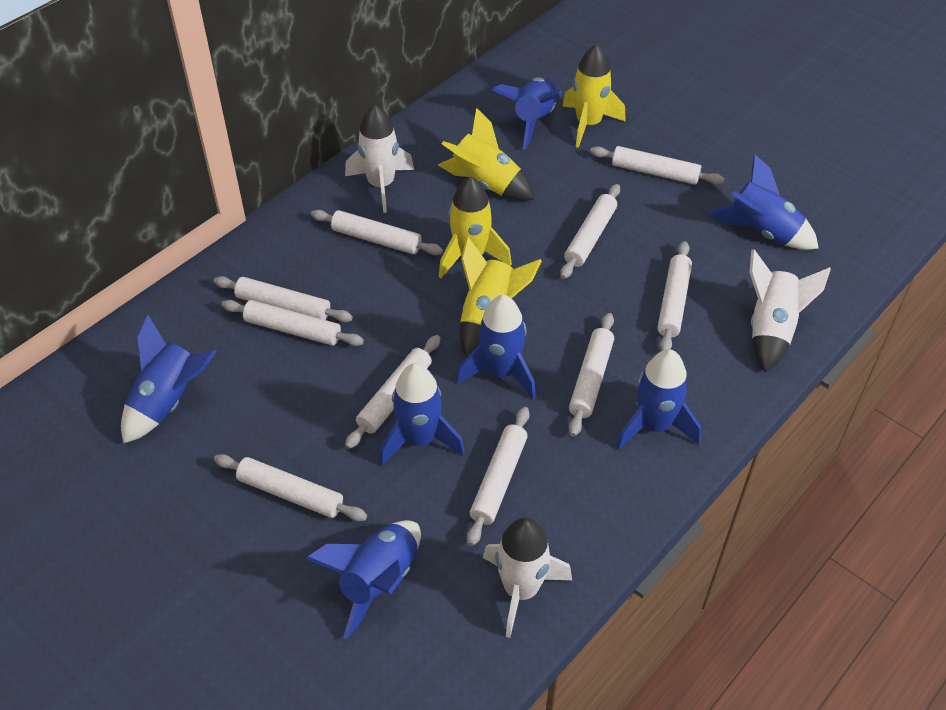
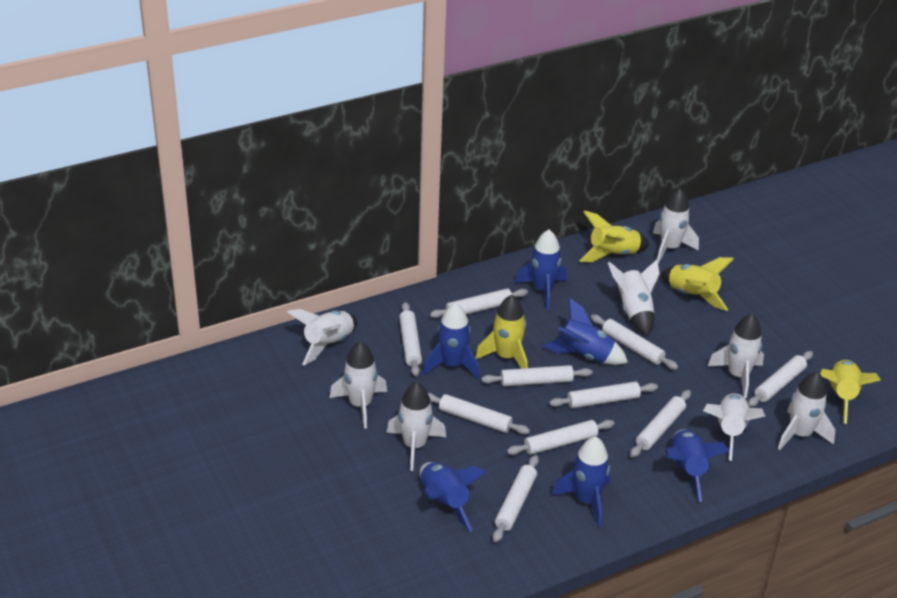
blue rocket: [121,315,217,444] [306,520,421,639] [380,363,465,466] [456,295,536,399] [492,77,562,149] [616,349,701,449] [709,154,819,250] = 7 -> [419,462,486,531] [423,303,480,379] [515,229,567,310] [543,298,628,365] [552,436,610,527] [665,429,730,502] = 6
white rocket: [345,105,414,213] [483,518,572,638] [749,249,831,372] = 3 -> [287,309,357,366] [330,342,387,429] [386,382,446,471] [608,260,660,336] [653,189,699,263] [703,393,765,461] [707,314,764,398] [778,372,835,450] = 8

